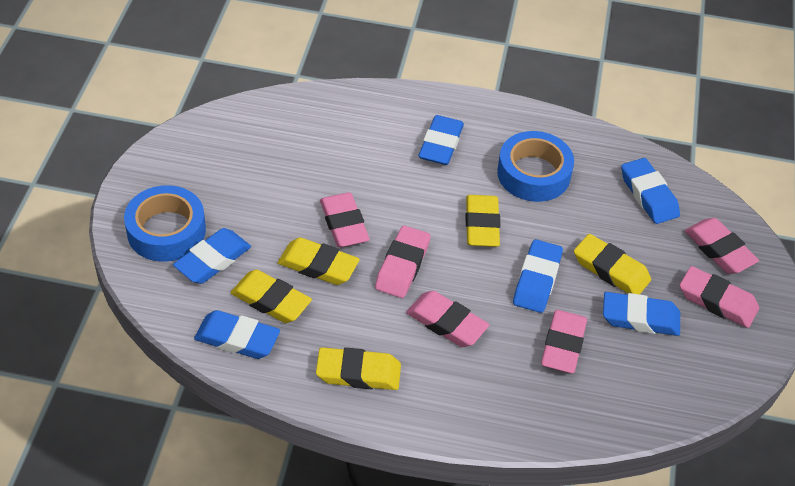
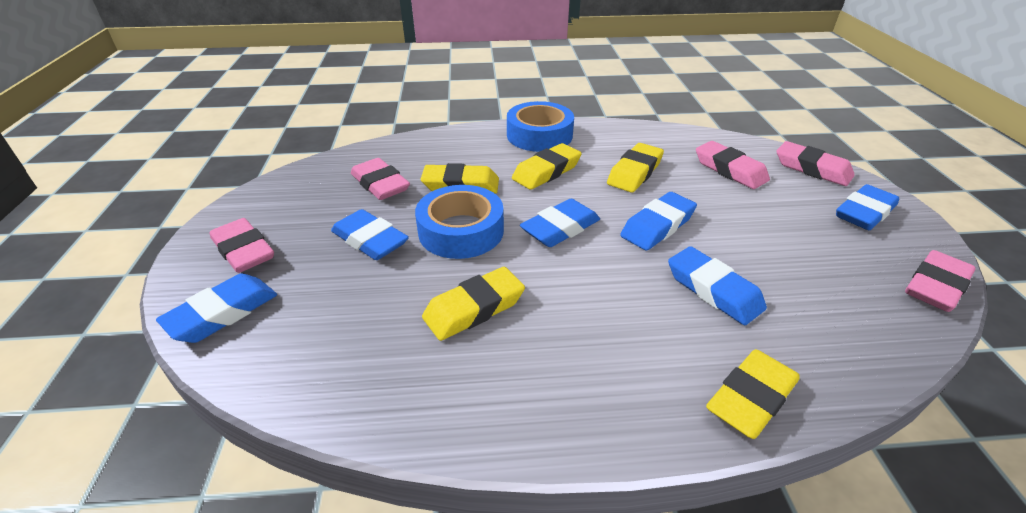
pink eraser: [320,192,370,247] [375,226,430,298] [406,291,489,347] [541,310,587,373] [680,266,759,328] [685,218,759,274] = 6 -> [209,218,274,273] [351,158,410,200] [696,141,770,189] [776,141,855,186] [905,250,975,312] = 5

